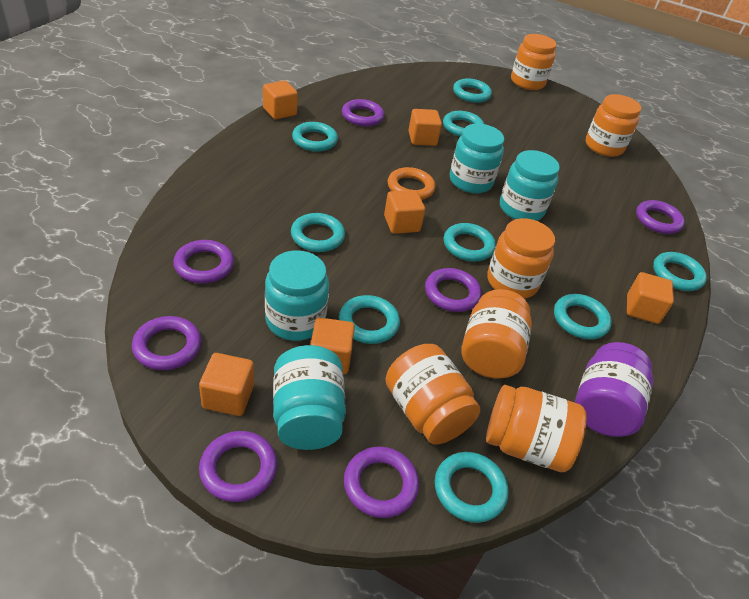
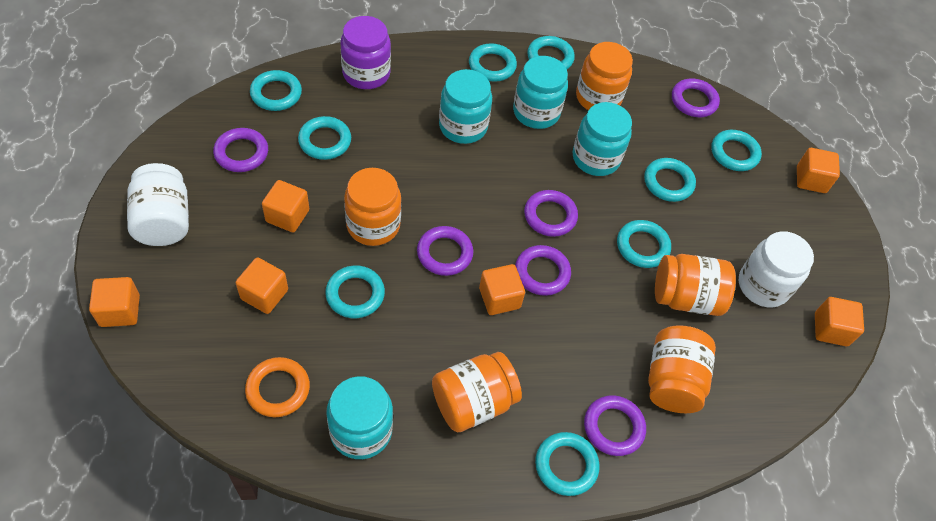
orange jar: [385,344,480,445] [461,289,532,379] [486,385,587,472] [487,218,555,299] [511,34,557,90] [586,94,641,157] = 6 -> [344,168,401,246] [432,352,522,432] [576,42,633,110] [648,325,716,413] [655,254,736,316] = 5
purple ring: [132,316,201,370] [173,240,234,283] [199,431,277,502] [342,99,384,126] [344,447,419,518] [425,268,482,312] [636,200,685,234] = 7 -> [213,128,268,172] [417,226,473,276] [515,245,571,296] [524,190,578,237] [584,395,646,456] [672,79,720,117] = 6
white jar: none = 0 -> [127,163,189,246] [739,231,814,308] = 2

